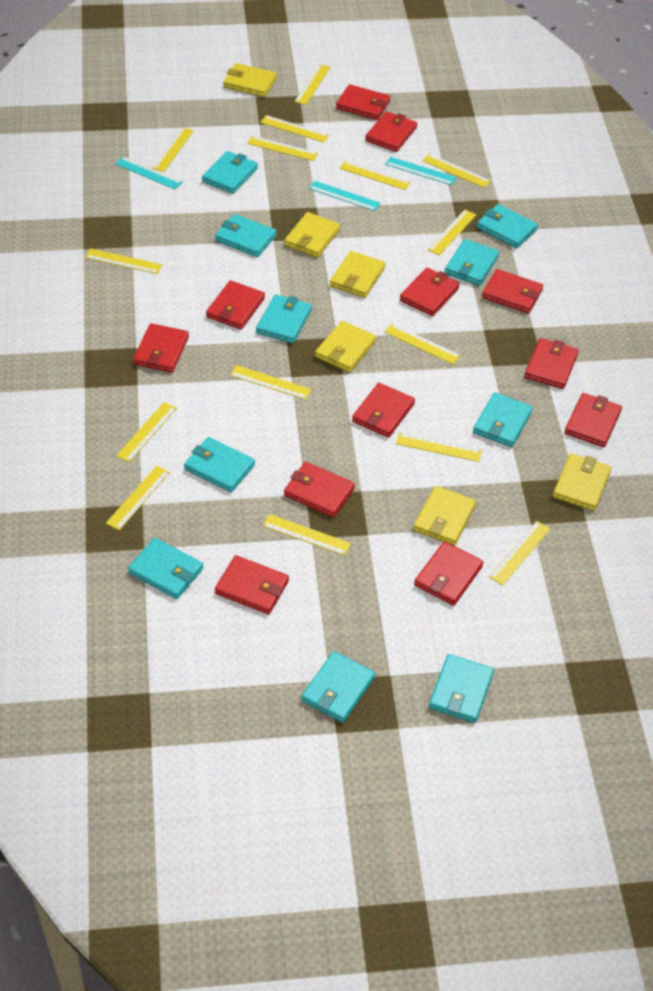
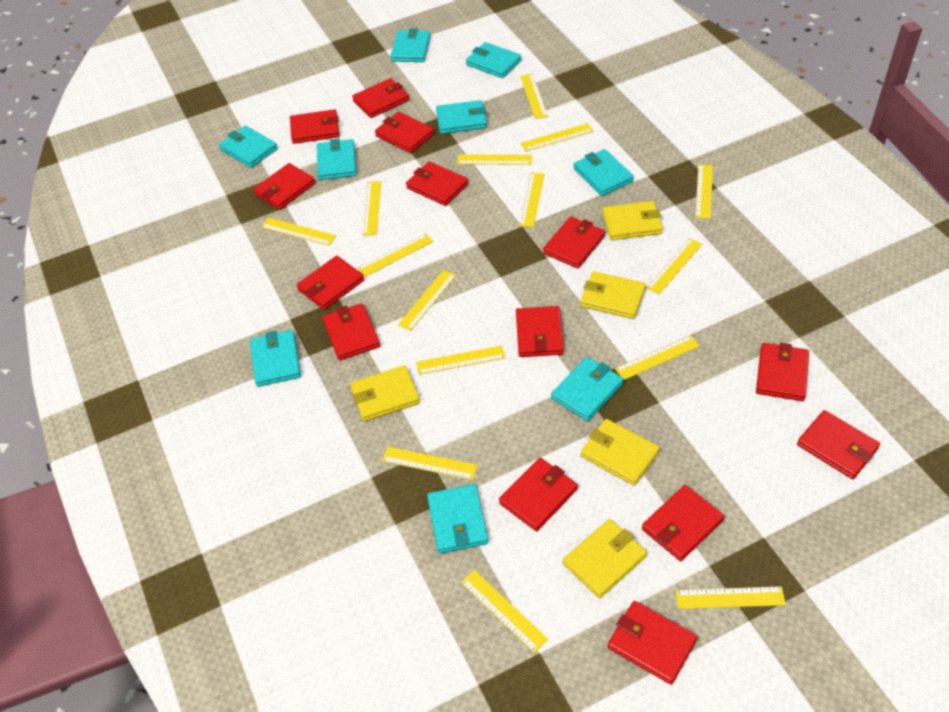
red wallet: [133,323,189,373] [206,280,265,330] [215,555,289,614] [284,462,355,517] [336,84,390,120] [352,383,415,438] [365,111,417,152] [400,268,460,316] [414,541,483,606] [482,269,543,314] [524,338,579,389] [564,393,622,447] = 12 -> [253,163,315,210] [290,109,339,144] [297,256,364,310] [322,303,380,360] [352,78,409,118] [375,112,434,153] [406,161,468,206] [499,458,578,531] [516,306,564,357] [543,217,605,268] [608,601,697,685] [642,485,724,561] [756,343,809,401] [797,410,880,479] = 14
turquoise ruler: [115,157,182,189] [309,181,381,211] [385,157,457,185] = 3 -> none = 0
turquoise wallet: [128,538,203,599] [184,437,255,492] [202,151,258,194] [215,214,277,257] [256,294,312,343] [301,651,375,723] [429,654,494,723] [445,239,499,286] [473,392,533,447] [477,204,538,248] = 10 -> [219,126,278,168] [250,330,301,387] [317,139,356,180] [390,29,431,62] [427,484,489,554] [436,100,487,134] [466,42,522,78] [551,357,624,421] [573,149,634,196] = 9
yellow wallet: [223,63,277,97] [284,212,340,258] [315,321,376,372] [330,251,386,298] [413,486,476,546] [553,453,612,511] = 6 -> [350,365,420,421] [563,519,647,598] [580,271,646,319] [581,419,660,486] [602,201,663,240] = 5

